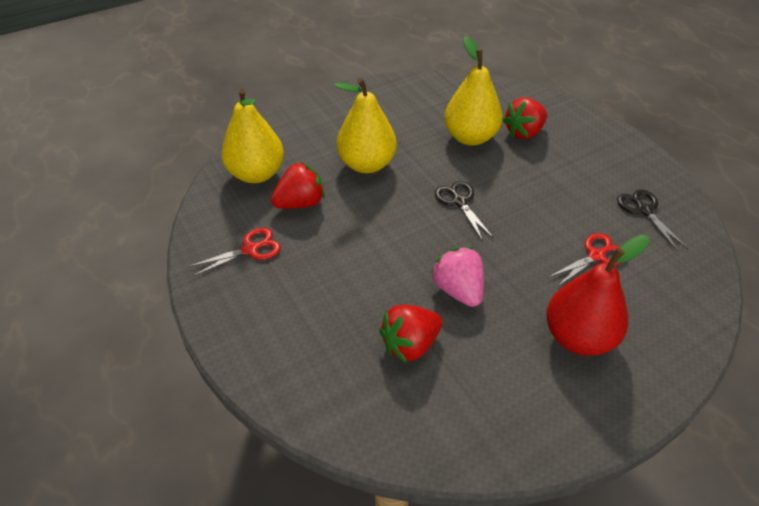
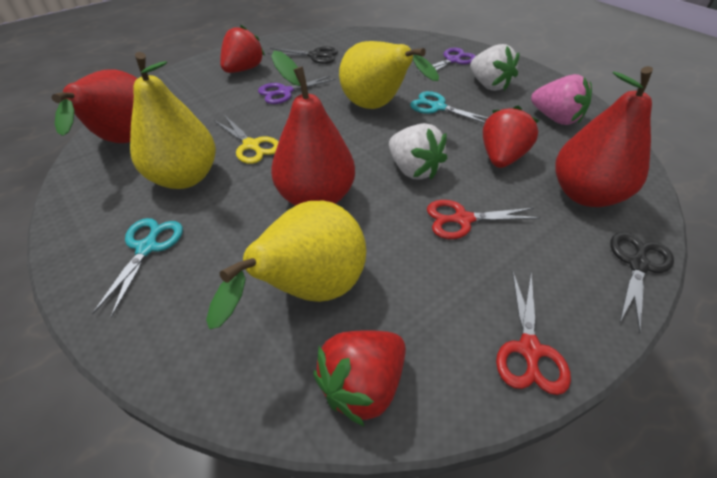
purple scissors: none = 0 -> [258,75,336,104] [416,48,476,77] = 2
red pear: [546,235,650,356] = 1 -> [52,69,138,143] [271,51,355,206] [555,66,653,207] = 3
turquoise scissors: none = 0 -> [92,218,183,318] [410,91,488,123] = 2
white strawberry: none = 0 -> [389,123,447,180] [470,44,519,91] = 2
yellow scissors: none = 0 -> [214,116,279,164] = 1

